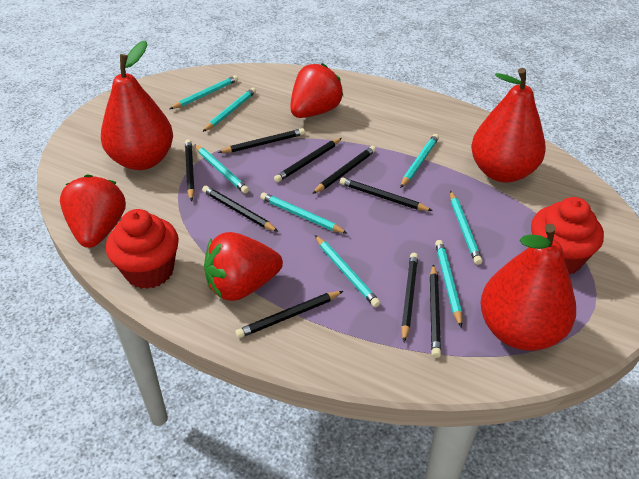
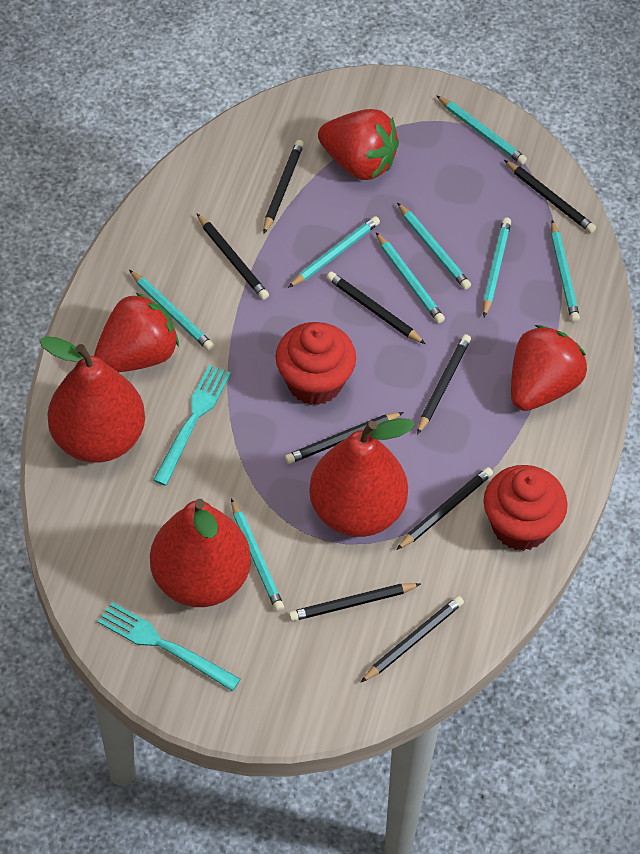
turquoise fork: none = 0 -> [98,602,240,691] [153,365,231,486] = 2

